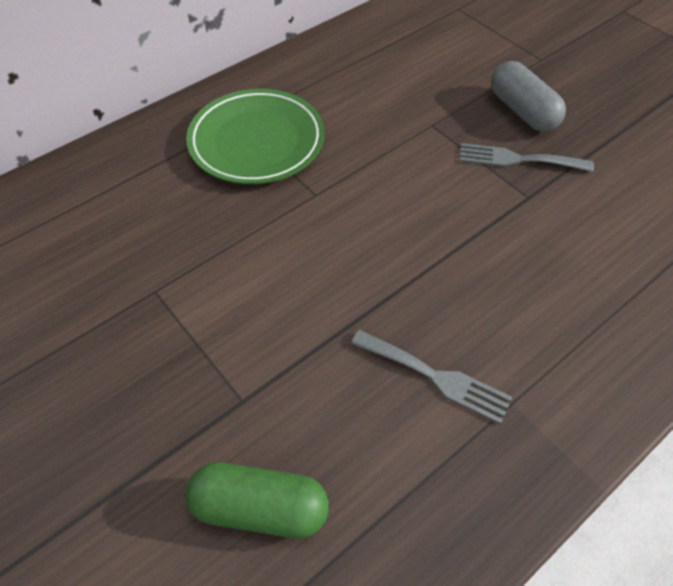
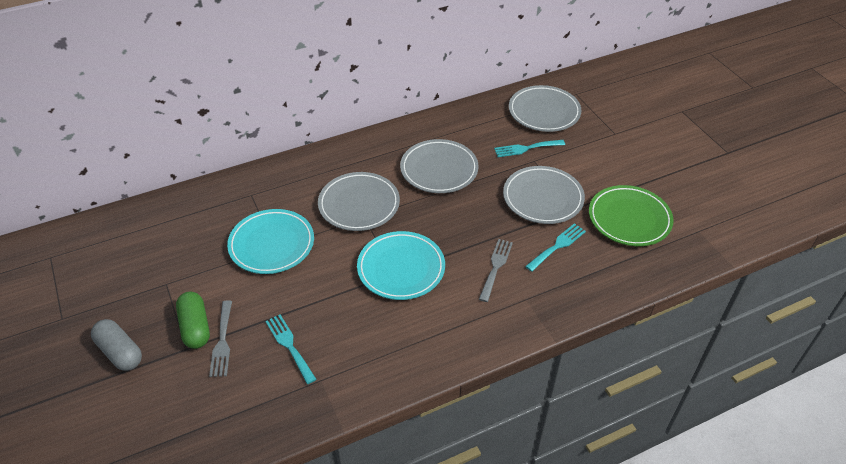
grey plate: none = 0 -> [318,172,400,231] [400,139,479,193] [503,166,585,224] [509,85,582,132] = 4
turquoise fork: none = 0 -> [265,314,317,384] [494,140,565,157] [525,223,586,272] = 3
turquoise plate: none = 0 -> [227,209,314,274] [357,231,445,300] = 2

